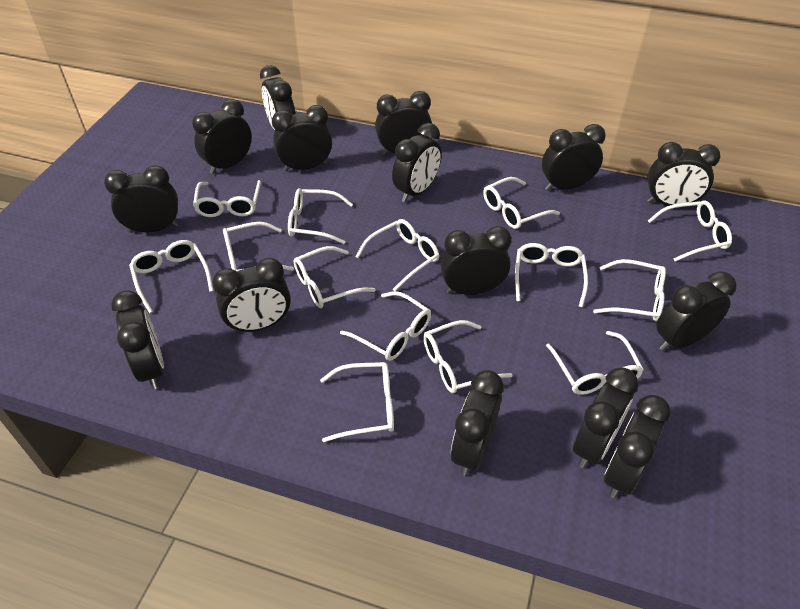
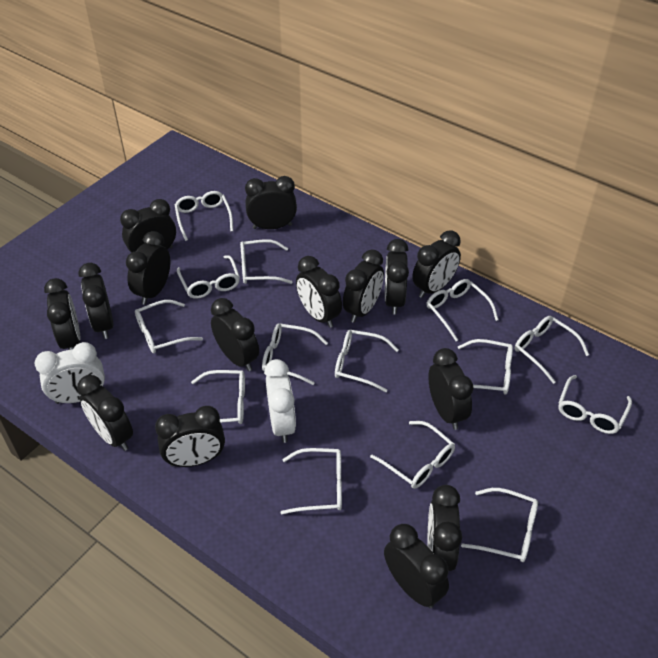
white clock: none = 0 -> [35,342,105,404] [264,359,296,443] = 2

